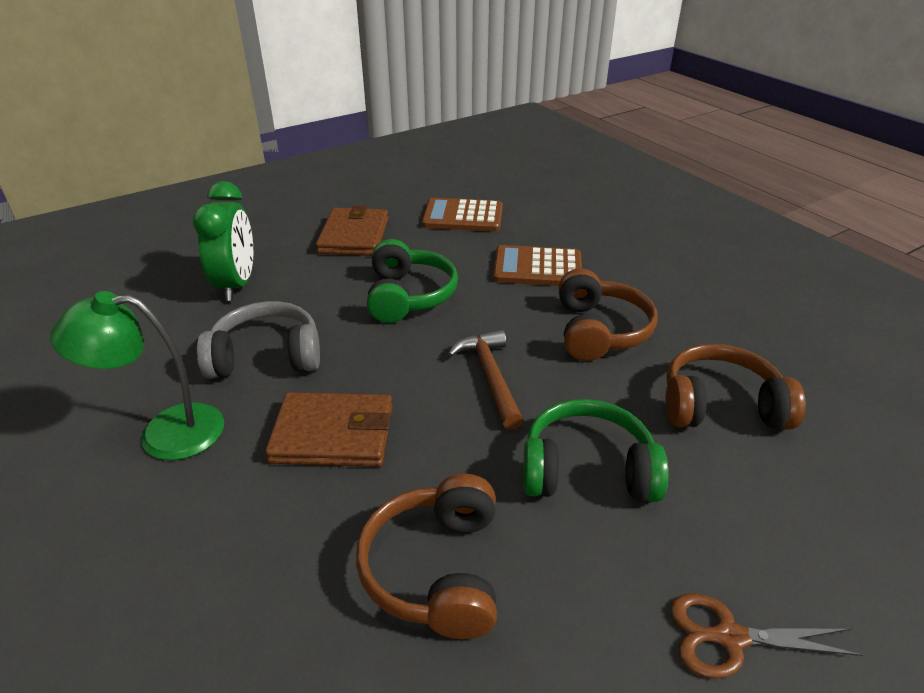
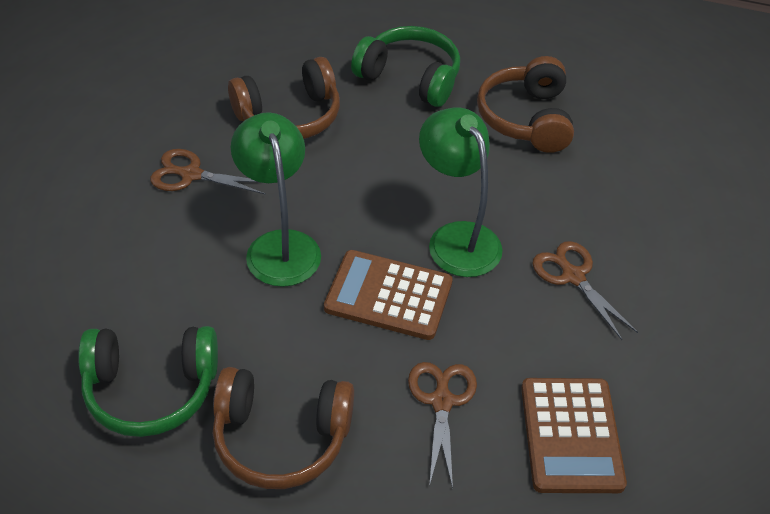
brown hammer: [448,329,524,430] = 1 -> none = 0
brown scissors: [670,593,863,679] = 1 -> [150,149,266,195] [408,362,477,489] [532,241,638,340] = 3
brown wallet: [265,392,392,467] [316,205,388,256] = 2 -> none = 0
green clock: [192,181,253,301] = 1 -> none = 0
green lamp: [50,291,224,460] = 1 -> [231,112,321,287] [419,107,502,277] = 2
grey headphones: [197,301,320,379] = 1 -> none = 0

